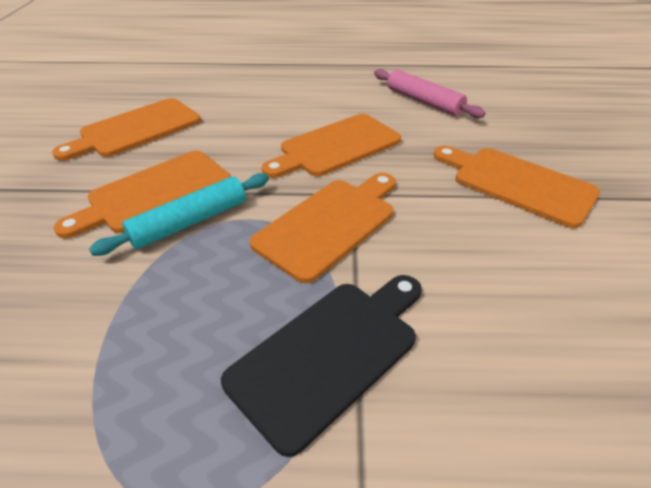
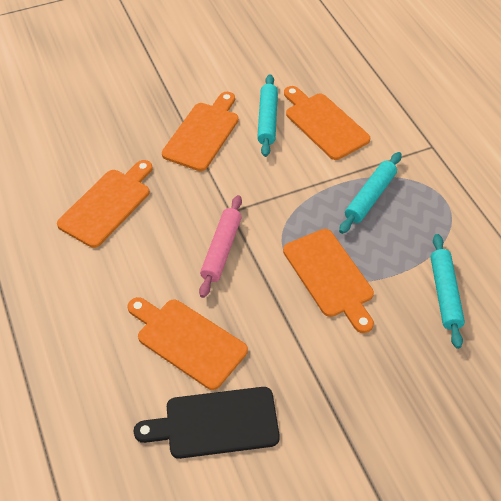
turquoise rolling pin: [89,173,269,256] = 1 -> [257,74,278,157] [339,152,401,234] [431,234,465,349] = 3

